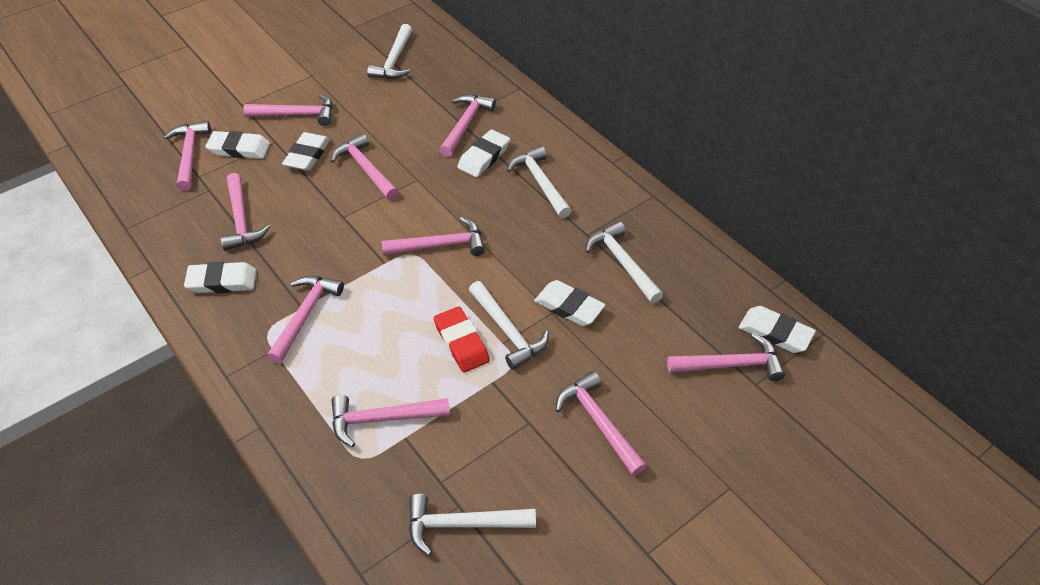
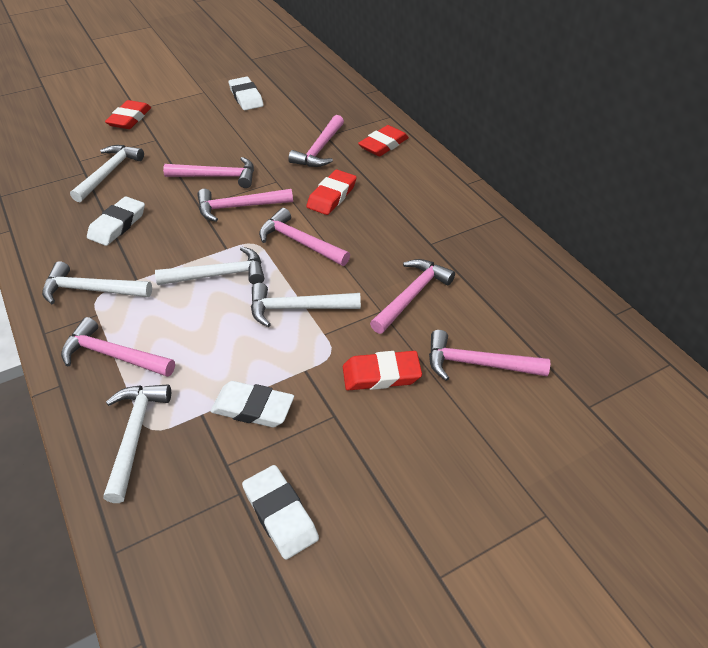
pink hammer: [164,121,211,191] [220,173,270,251] [243,94,333,126] [267,276,344,364] [331,133,399,200] [331,395,450,447] [381,217,485,256] [440,94,496,157] [556,371,647,476] [667,333,785,381] = 10 -> [61,317,175,377] [163,157,254,188] [197,189,293,222] [259,208,350,266] [288,115,344,167] [370,259,455,334] [429,330,550,381] = 7
red eraser: [434,306,490,373] = 1 -> [105,100,151,129] [306,170,357,215] [343,351,422,390] [358,125,409,156] = 4
white eraser: [184,262,256,293] [206,131,270,159] [282,132,330,171] [458,129,510,177] [534,280,605,326] [739,306,816,353] = 6 -> [87,196,145,246] [210,381,294,427] [229,77,263,110] [242,465,319,560] = 4

